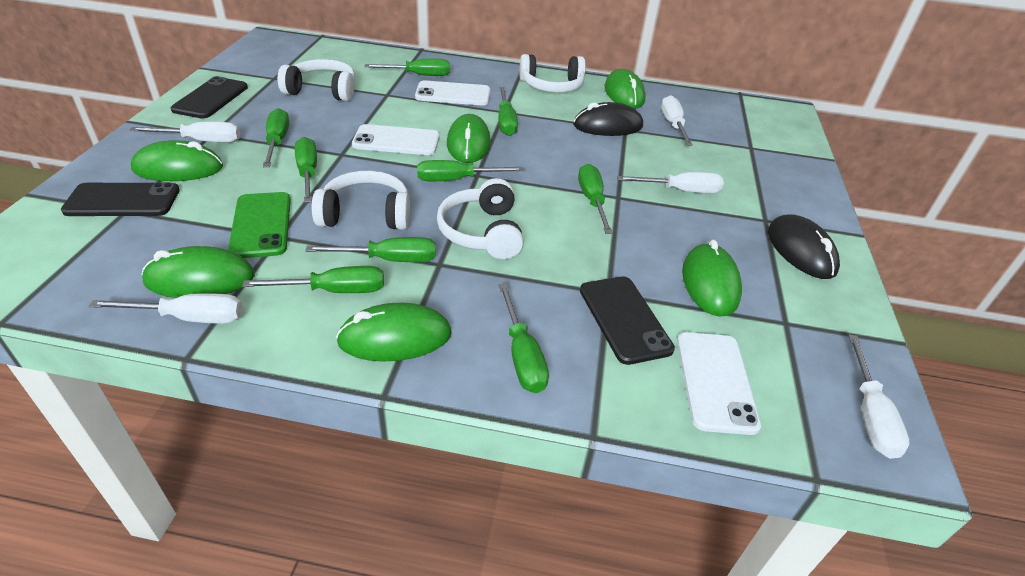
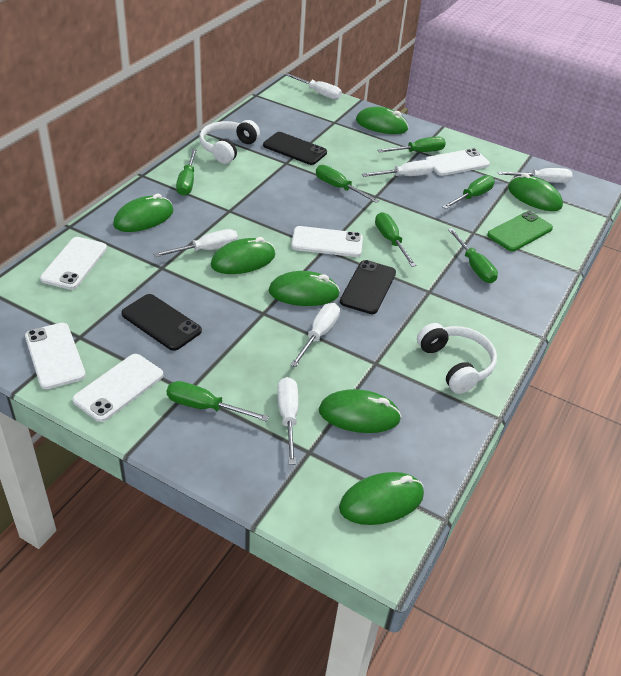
black mouse: [573,102,643,136] [768,214,840,279] = 2 -> none = 0
green mouse: [131,140,223,181] [141,246,255,298] [336,303,452,362] [447,114,491,163] [604,69,646,109] [682,240,742,317] = 6 -> [113,194,173,232] [211,237,275,274] [269,271,340,306] [319,389,402,433] [339,472,424,525] [356,107,409,134] [508,173,563,211] = 7
green screwdriver: [242,266,384,293] [263,108,289,167] [295,137,317,203] [306,237,436,262] [365,58,450,76] [417,160,524,181] [498,87,518,136] [499,283,549,393] [578,164,613,234] = 9 -> [167,381,269,422] [176,149,197,196] [316,165,379,203] [375,212,416,267] [378,137,446,153] [442,175,495,209] [448,228,498,283] = 7
white headphones: [278,59,355,101] [312,170,410,230] [437,178,524,259] [520,54,586,93] = 4 -> [199,120,260,164] [417,323,497,394] = 2
white phone: [352,124,440,155] [415,80,490,106] [677,332,761,435] = 3 -> [25,323,86,389] [40,237,107,290] [73,354,163,422] [291,226,363,257] [426,148,490,176] = 5
white screwdriver: [89,293,243,323] [130,122,240,142] [617,172,724,193] [661,95,693,146] [848,335,910,459] = 5 -> [153,229,238,257] [278,377,298,465] [285,73,342,100] [290,303,340,367] [362,160,434,177] [498,168,572,183] = 6

